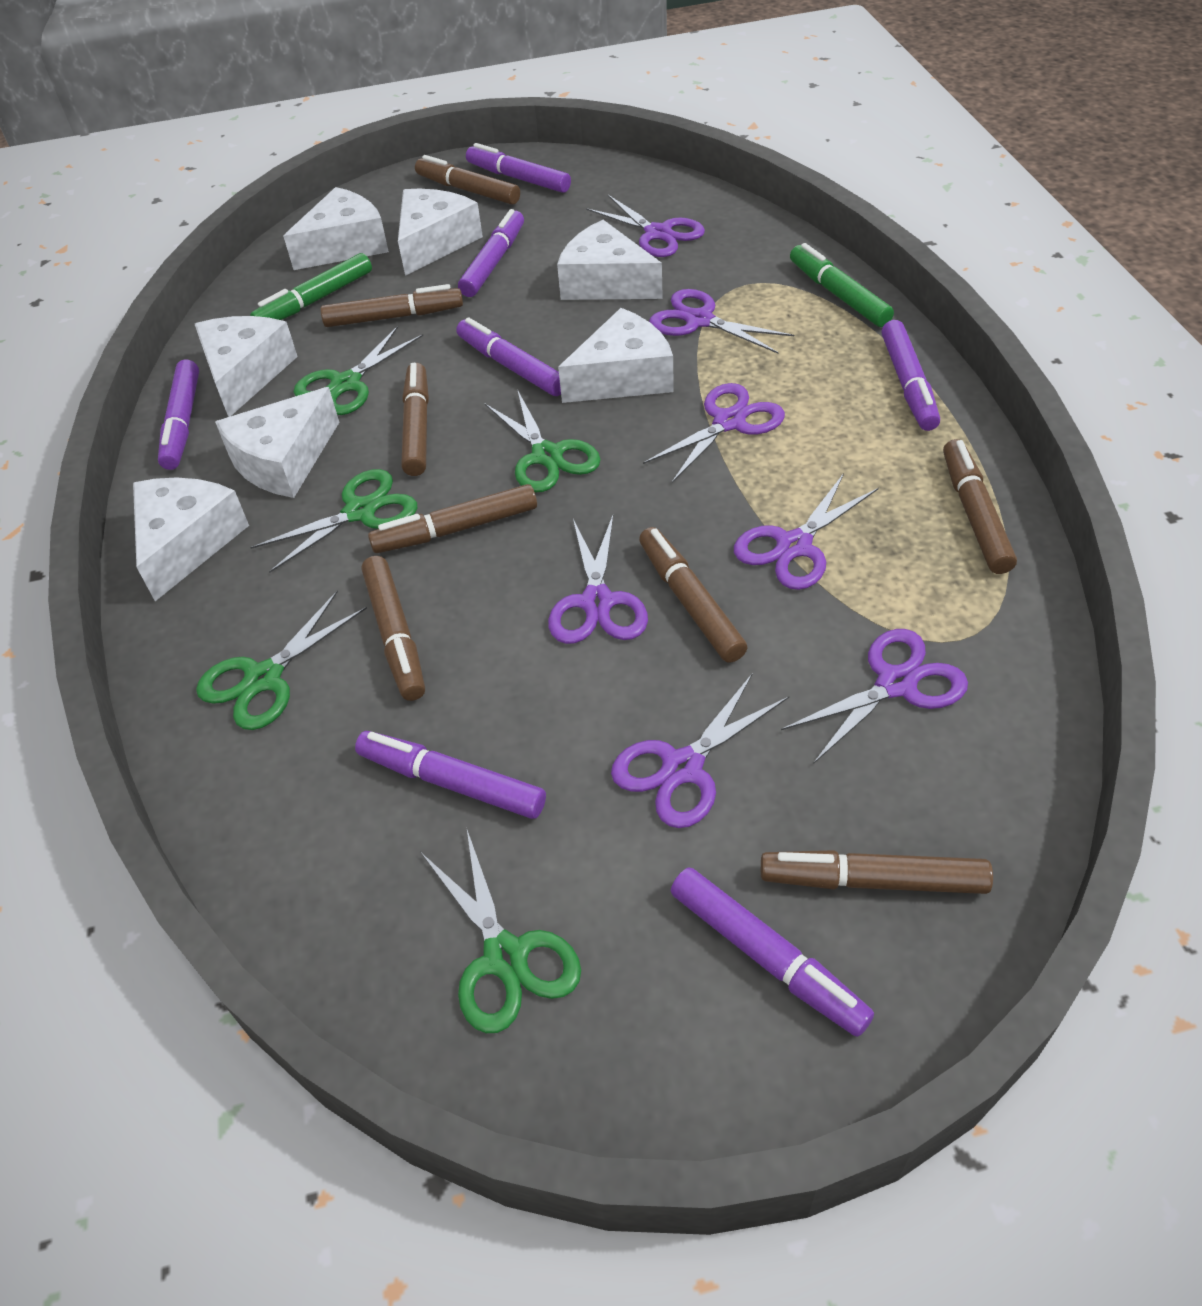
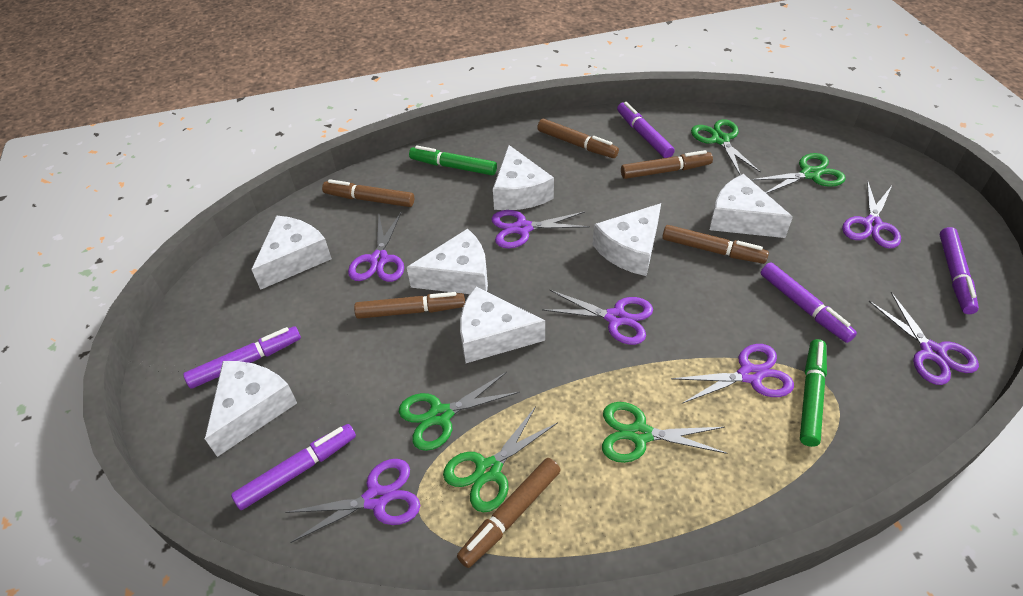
brown marker: [320,284,463,327] [361,556,425,701] [368,484,537,553] [401,363,429,476] [415,155,520,205] [639,527,747,663] [761,850,993,894] [943,439,1017,574] = 8 -> [322,179,414,207] [354,292,465,319] [457,458,561,568] [537,119,619,158] [621,150,713,179] [662,225,769,264] = 6
purple marker: [158,359,199,470] [355,731,546,819] [456,317,561,396] [458,209,524,297] [466,143,571,193] [671,867,874,1037] [881,320,940,431] = 7 -> [183,326,301,389] [231,424,356,510] [617,102,675,158] [761,263,857,343] [940,227,979,314] = 5

